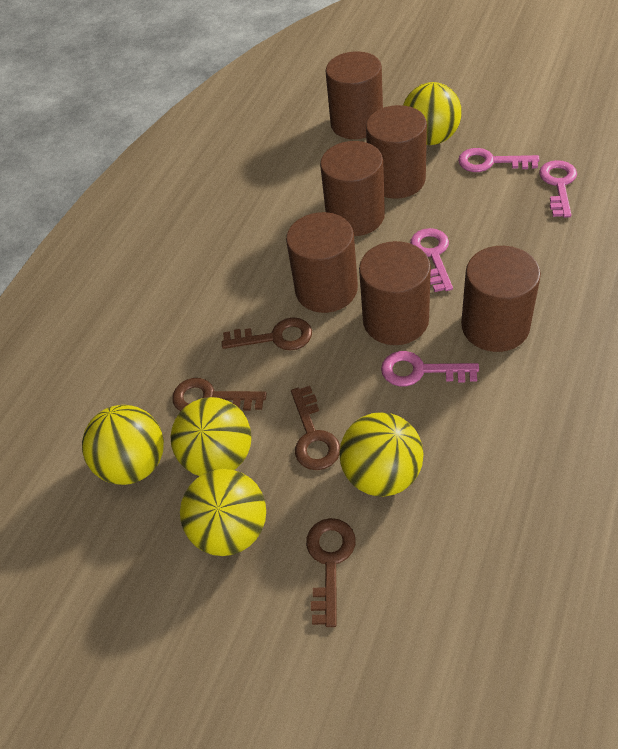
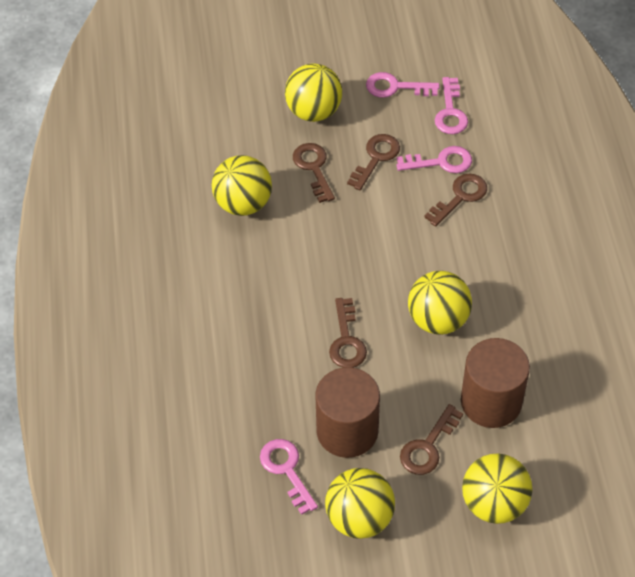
brown cylinder: [286,212,358,313] [320,141,385,236] [326,51,383,139] [359,241,431,345] [366,105,427,199] [461,246,541,352] = 6 -> [315,367,380,458] [461,338,530,428] = 2
brown key: [172,378,267,411] [222,317,312,351] [291,386,340,470] [306,518,356,627] = 4 -> [293,143,335,203] [329,298,367,368] [347,134,400,191] [400,404,463,475] [424,173,487,227] = 5

